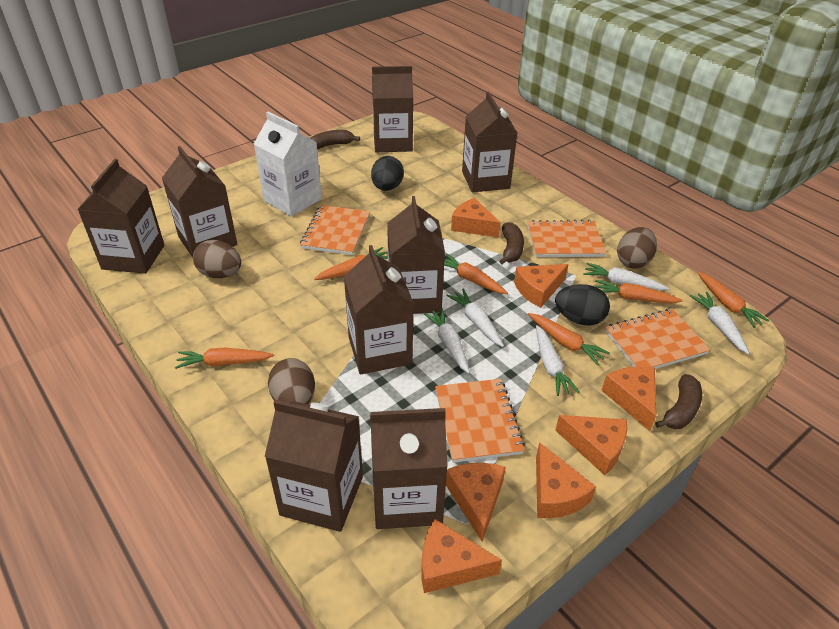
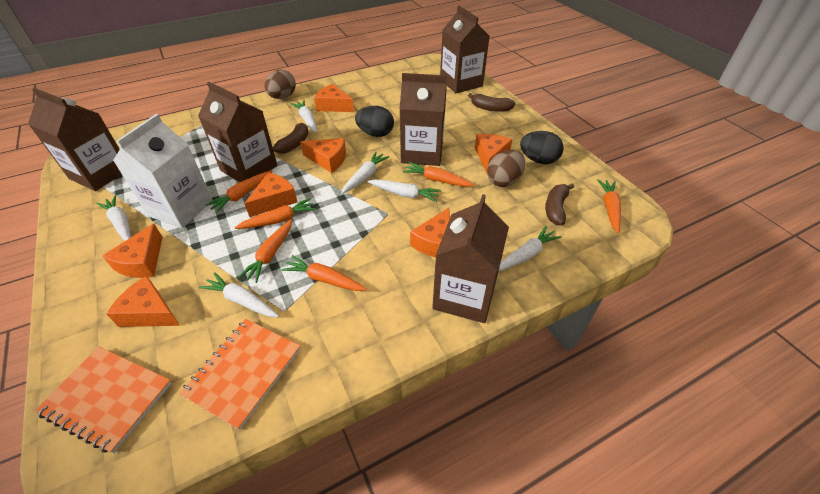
brown carton: [77,159,165,274] [162,146,237,258] [265,400,363,532] [344,245,413,374] [370,408,448,529] [372,66,413,152] [387,196,445,314] [462,92,517,192] = 8 -> [28,88,122,191] [198,82,278,182] [400,73,447,166] [432,194,509,323] [440,6,490,93] = 5
brown egg: [193,240,241,278] [268,358,315,404] [617,227,657,269] = 3 -> [264,70,296,99] [487,150,525,187] = 2
orange notebook: [300,205,370,255] [435,379,525,463] [528,220,607,257] [605,309,711,369] = 4 -> [35,347,172,453] [179,319,300,430] = 2
white carrot: [423,308,470,374] [446,289,504,347] [536,325,579,396] [583,263,669,291] [689,292,750,355] = 5 -> [96,195,131,241] [199,272,279,317] [291,100,317,133] [341,152,389,194] [368,179,441,202] [499,226,561,271] = 6

